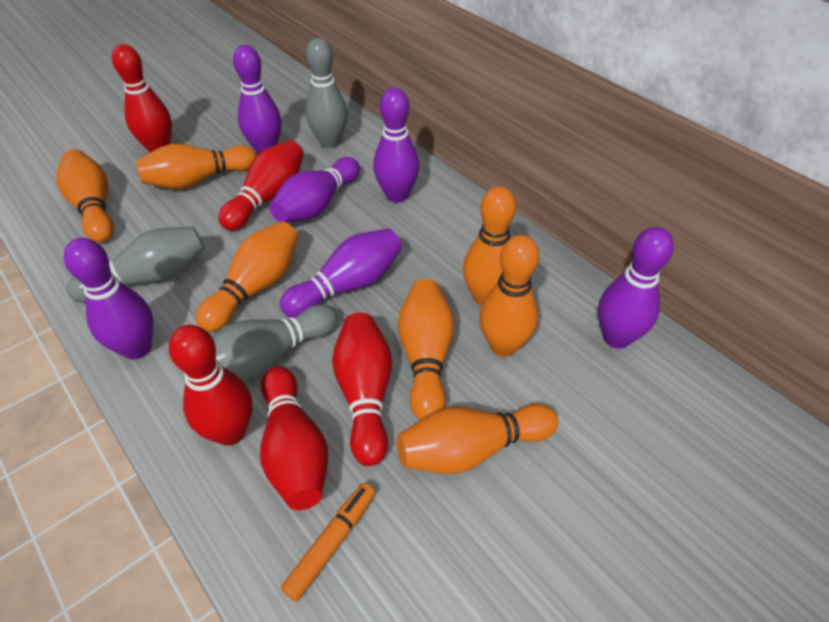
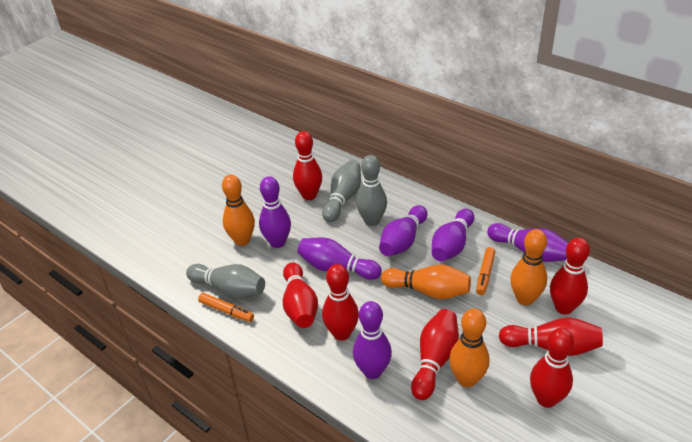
orange bowling pin: [56,149,114,243] [136,144,256,189] [196,221,298,332] [397,404,558,474] [398,279,454,420] [463,187,516,306] [479,235,539,357] = 7 -> [222,175,255,246] [381,265,471,299] [449,308,490,387] [510,229,547,305] = 4
orange marker: [281,483,375,602] = 1 -> [198,293,254,322] [476,247,495,295] = 2
red bowling pin: [112,44,172,153] [169,325,252,446] [219,140,304,231] [260,366,328,510] [332,313,392,466] = 5 -> [283,262,318,328] [293,131,322,200] [322,264,359,341] [411,309,459,400] [499,317,603,356] [530,328,574,408] [550,238,590,315] = 7

